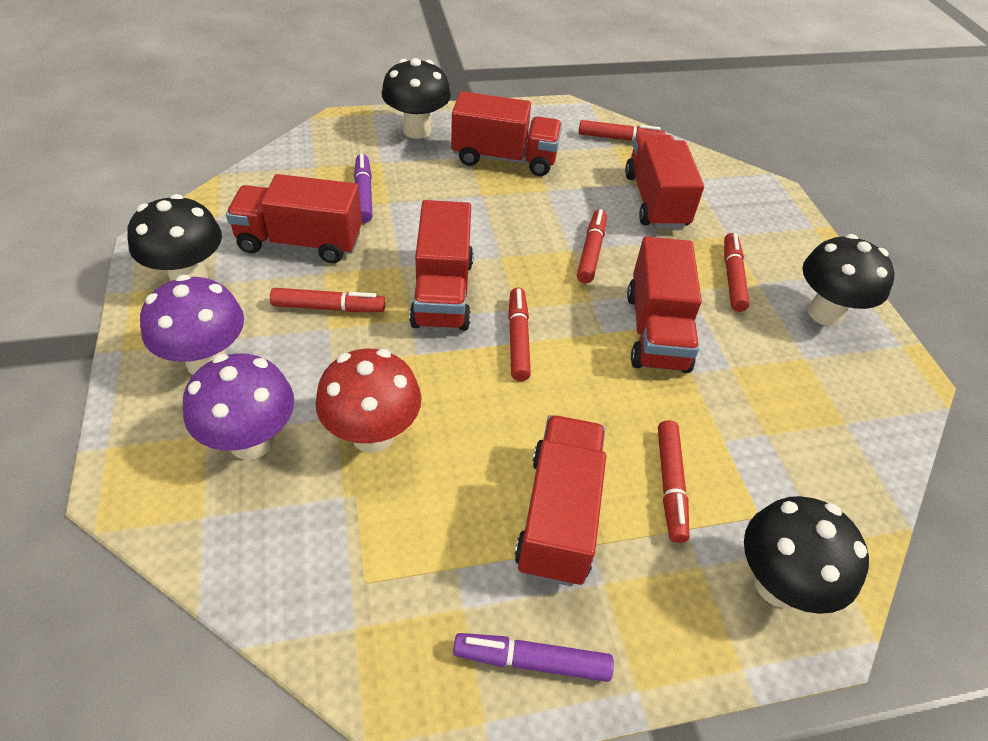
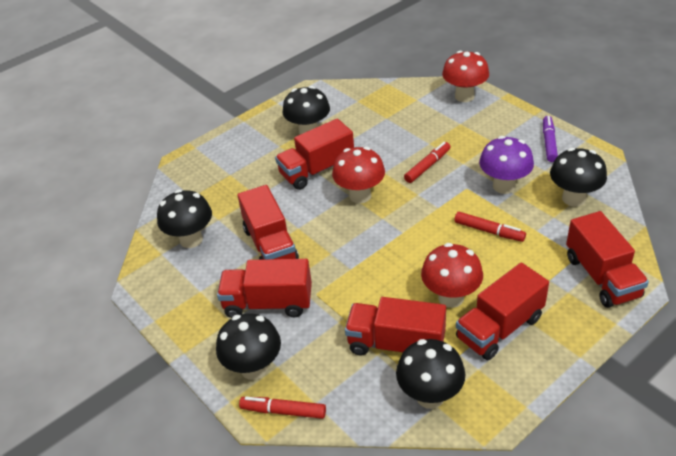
black mushroom: [127,194,222,281] [382,58,451,139] [744,496,869,614] [802,234,895,326] = 4 -> [157,190,212,248] [216,313,281,380] [282,86,330,135] [396,339,465,409] [550,148,607,207] = 5
purple marker: [354,154,372,223] [453,633,614,682] = 2 -> [543,116,558,162] = 1
purple mushroom: [140,275,244,375] [183,353,294,460] = 2 -> [479,136,534,194] = 1
red marker: [270,288,385,312] [508,287,531,381] [577,209,607,283] [579,120,666,141] [658,420,689,543] [724,233,750,312] = 6 -> [239,397,326,419] [404,142,450,183] [454,212,526,242] = 3
red mushroom: [316,348,422,453] = 1 -> [332,147,385,203] [421,243,483,308] [442,51,489,102] = 3

